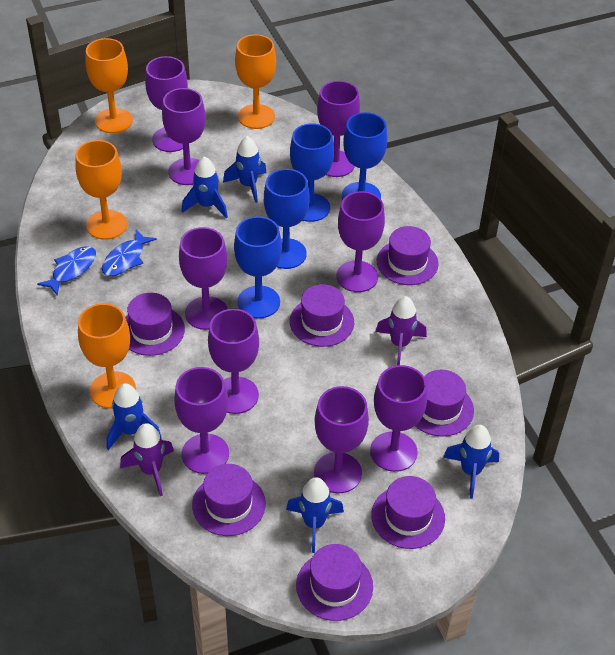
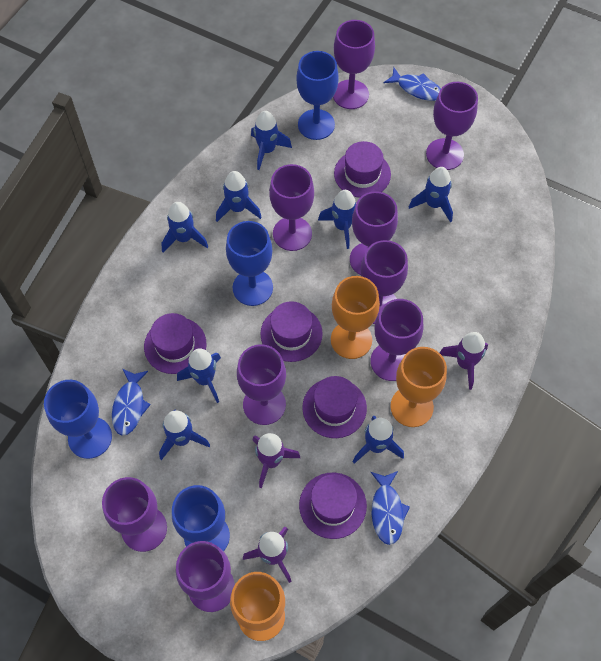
blue fish: [37,246,96,296] [102,230,157,277] = 2 -> [112,369,151,436] [371,471,410,545] [384,68,441,101] = 3
blue rocket: [106,383,161,450] [182,156,228,218] [223,136,267,203] [286,477,344,553] [443,425,499,499] = 5 -> [159,409,210,460] [161,202,208,252] [177,348,221,403] [216,171,262,222] [251,111,292,170] [318,190,356,249] [353,416,404,464] [409,167,453,222] = 8
orange goblet: [75,140,127,240] [78,303,136,409] [85,38,133,133] [235,34,276,129] = 4 -> [230,572,285,641] [331,276,380,359] [390,347,447,427] = 3
purple hat: [125,293,185,356] [192,464,266,536] [290,284,354,347] [296,544,373,621] [371,476,445,549] [377,226,439,285] [415,370,474,437] = 7 -> [144,313,207,374] [260,301,323,362] [299,473,367,539] [302,376,367,438] [334,141,391,198] = 5
purple rocket: [120,423,174,496] [375,296,427,365] = 2 -> [243,527,292,583] [253,433,300,488] [439,332,488,390] = 3

